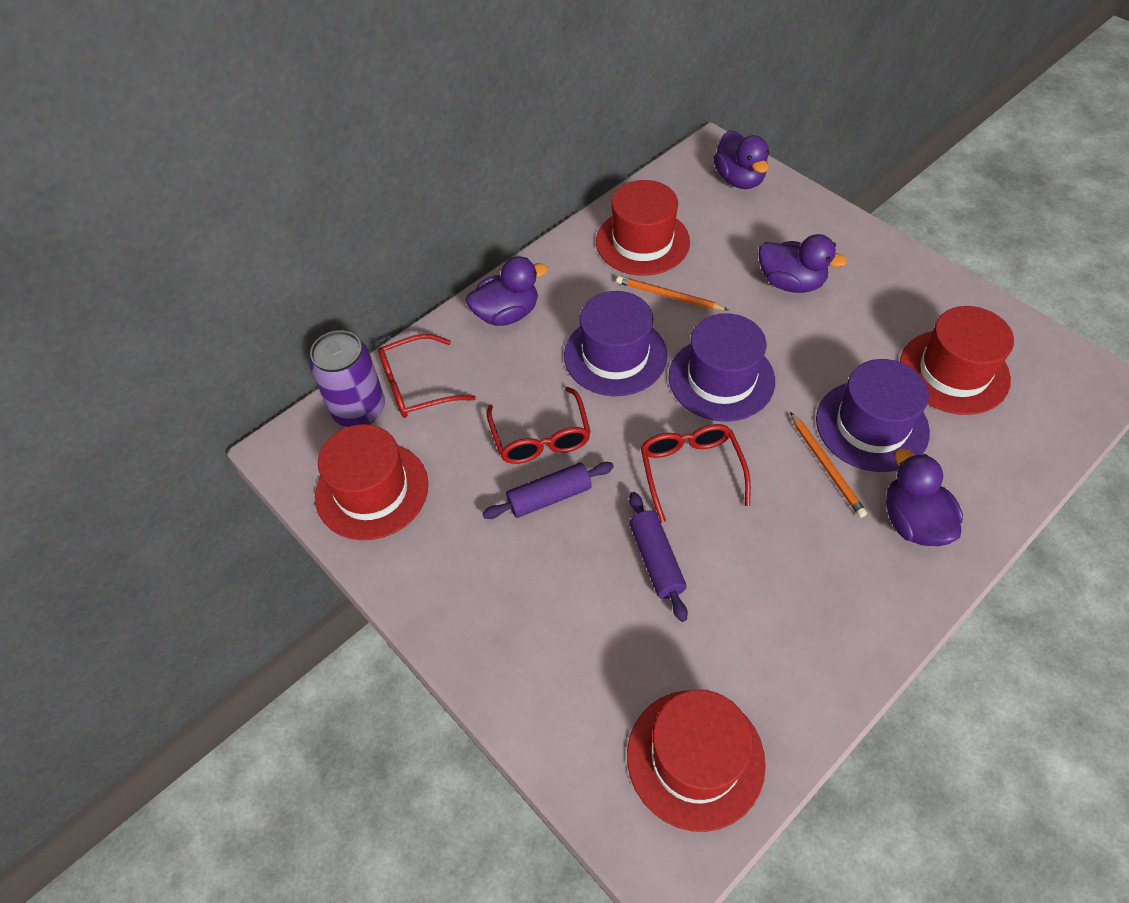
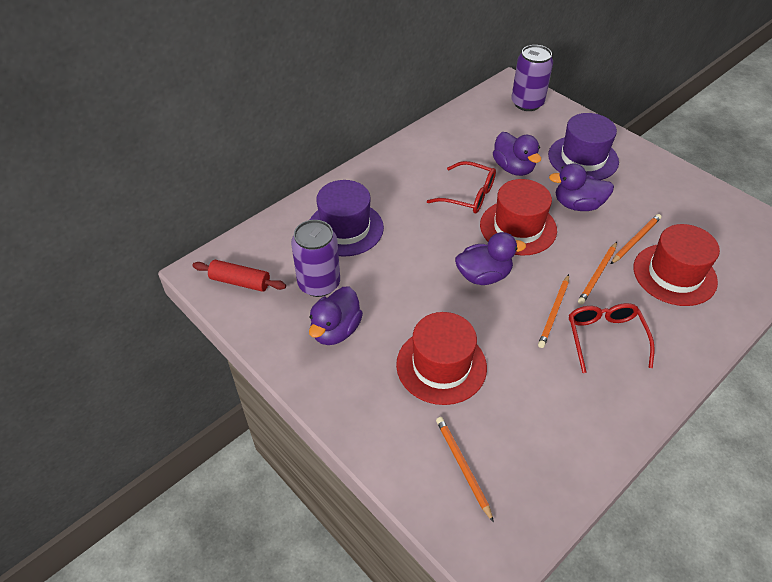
orange pencil: [616,276,728,310] [790,412,867,518] = 2 -> [436,417,494,522] [538,274,569,348] [578,242,617,305] [611,214,661,264] = 4
purple can: [309,330,385,427] = 1 -> [291,220,340,297] [511,45,553,111] = 2
purple hat: [564,291,668,396] [669,313,775,422] [816,359,930,472] = 3 -> [310,180,384,257] [548,113,619,180] = 2
purple rolling pin: [482,462,614,519] [629,492,688,622] = 2 -> none = 0
red glasses: [378,334,476,418] [486,387,591,464] [640,424,751,523] = 3 -> [427,161,496,213] [569,303,655,373] = 2
red hat: [315,424,428,540] [596,180,690,276] [627,690,766,832] [900,306,1014,415] = 4 -> [396,312,487,405] [480,179,557,256] [634,224,720,306] = 3
red rolling pin: none = 0 -> [192,260,286,292] = 1

